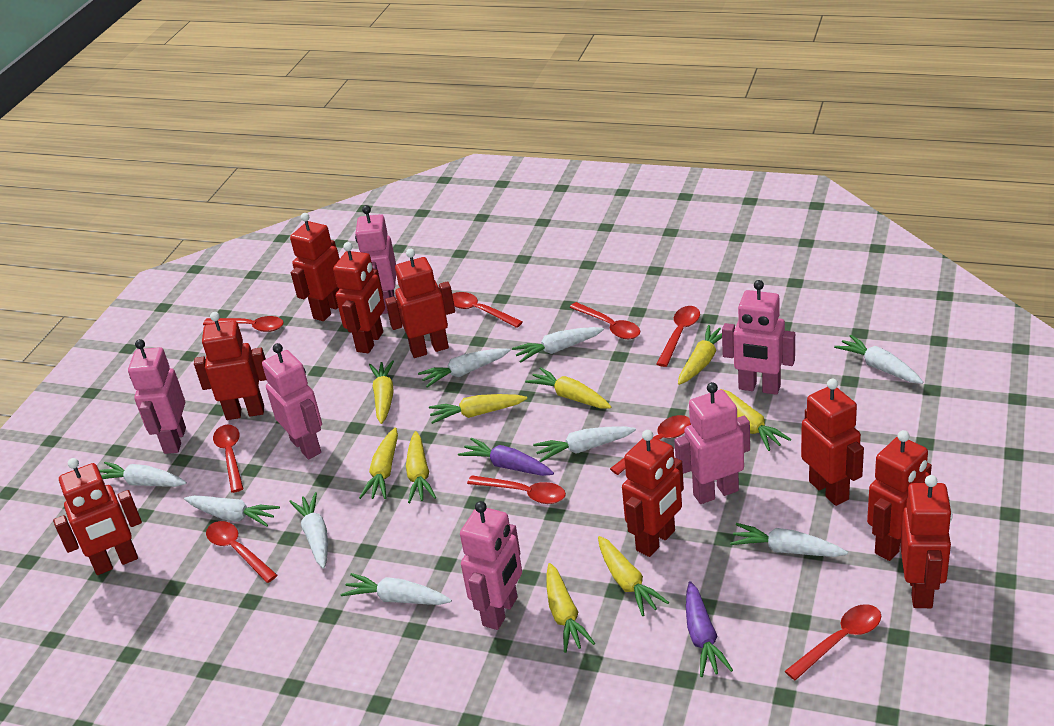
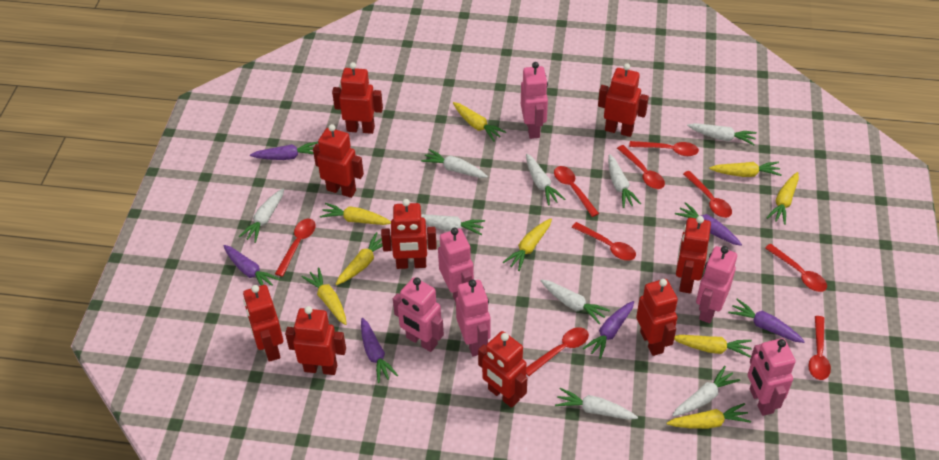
purple carrot: [458,438,554,476] [686,581,733,677] = 2 -> [223,245,280,286] [250,142,318,160] [361,318,398,383] [583,301,634,359] [675,202,742,246] [728,299,805,343] = 6

